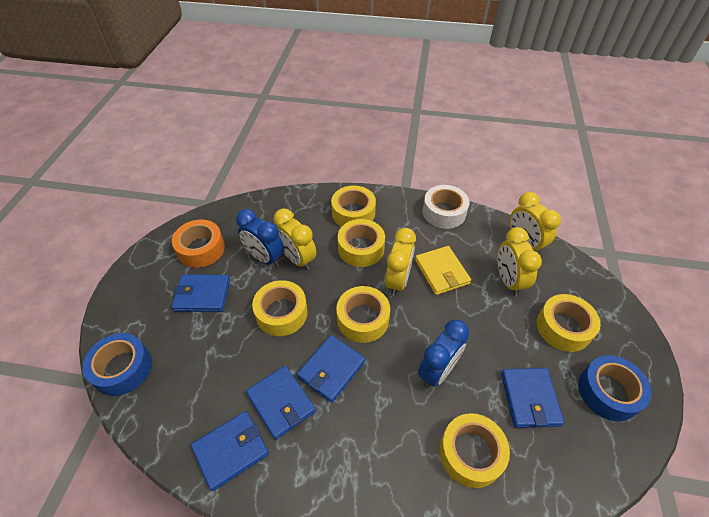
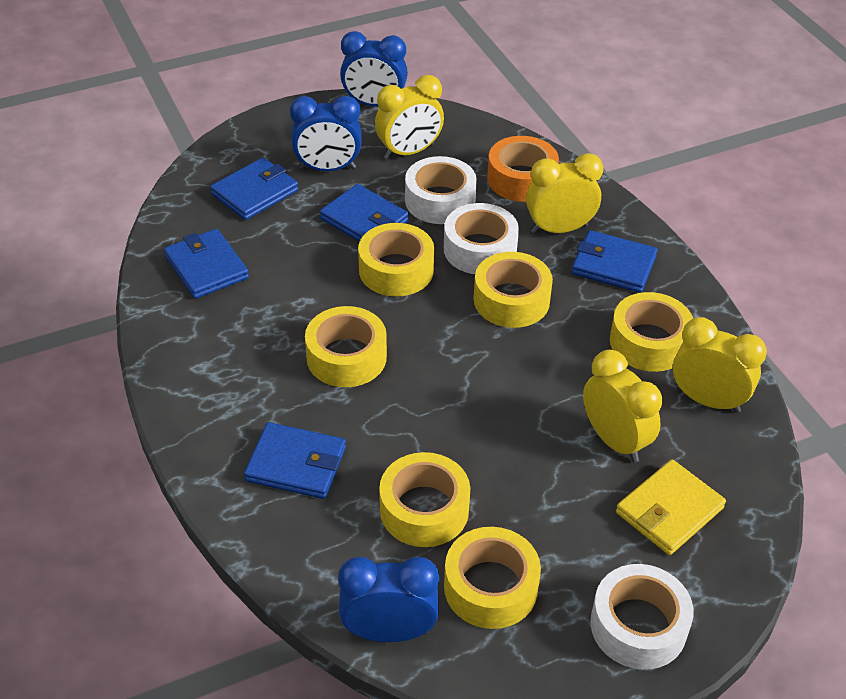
blue clock: [236,209,284,267] [418,319,469,388] = 2 -> [290,96,362,171] [338,557,439,642] [340,31,408,106] = 3
blue tape: [82,333,152,396] [578,355,652,421] = 2 -> none = 0
white tape: [423,185,470,229] = 1 -> [405,156,477,224] [444,203,519,274] [590,564,694,670] = 3

